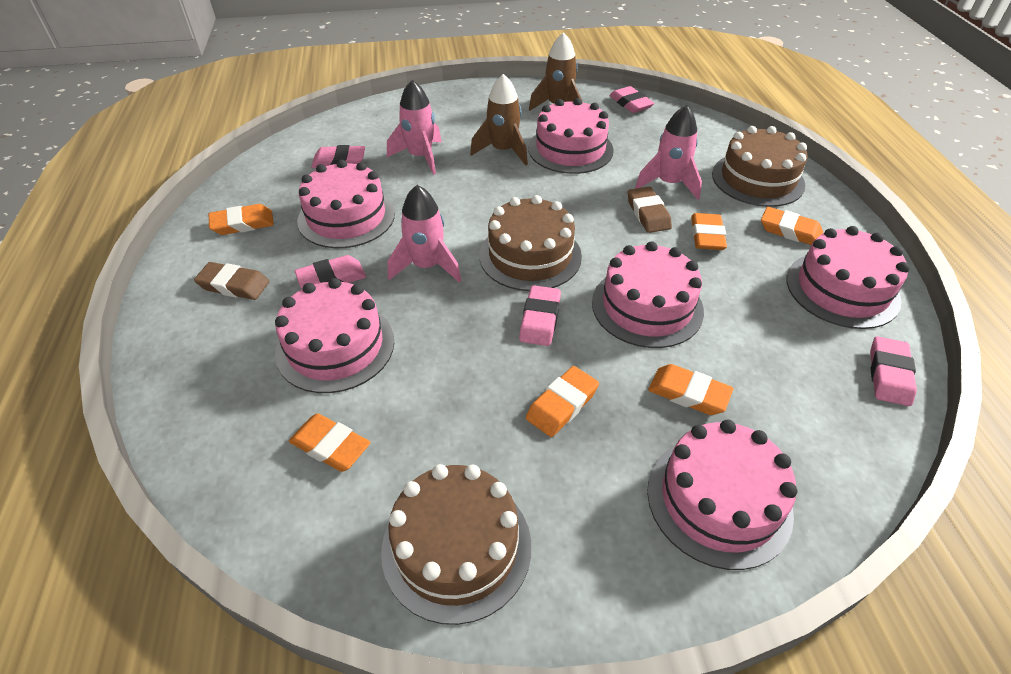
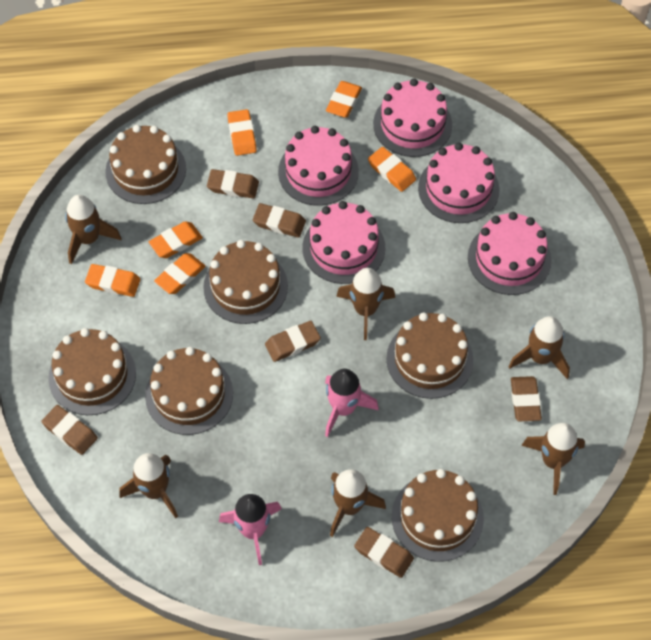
brown cake: [381,464,531,625] [479,195,582,291] [712,126,807,207] = 3 -> [48,328,136,415] [105,125,186,204] [145,347,233,435] [203,240,288,324] [386,313,473,399] [392,469,484,562] = 6
brown eraser: [194,262,269,300] [628,187,672,233] = 2 -> [41,405,98,455] [207,169,259,198] [253,203,306,238] [265,321,321,362] [354,527,414,578] [511,376,542,421] = 6
brown rocket: [470,74,528,166] [529,32,583,111] = 2 -> [65,195,122,264] [119,453,178,518] [330,469,386,537] [336,268,395,340] [508,316,570,379] [521,423,585,495] = 6
pink cake: [275,278,394,393] [297,160,395,248] [528,98,614,174] [592,241,704,348] [647,420,797,570] [787,226,910,329] = 6 -> [278,126,359,206] [302,201,385,284] [373,79,452,157] [418,143,499,223] [468,212,551,295] = 5
pink eraser: [295,255,366,289] [311,145,365,168] [519,285,561,346] [609,86,655,113] [870,336,917,406] = 5 -> none = 0
pink rocket: [387,80,442,175] [388,185,461,283] [635,105,702,200] = 3 -> [219,494,282,565] [325,369,379,437] = 2

